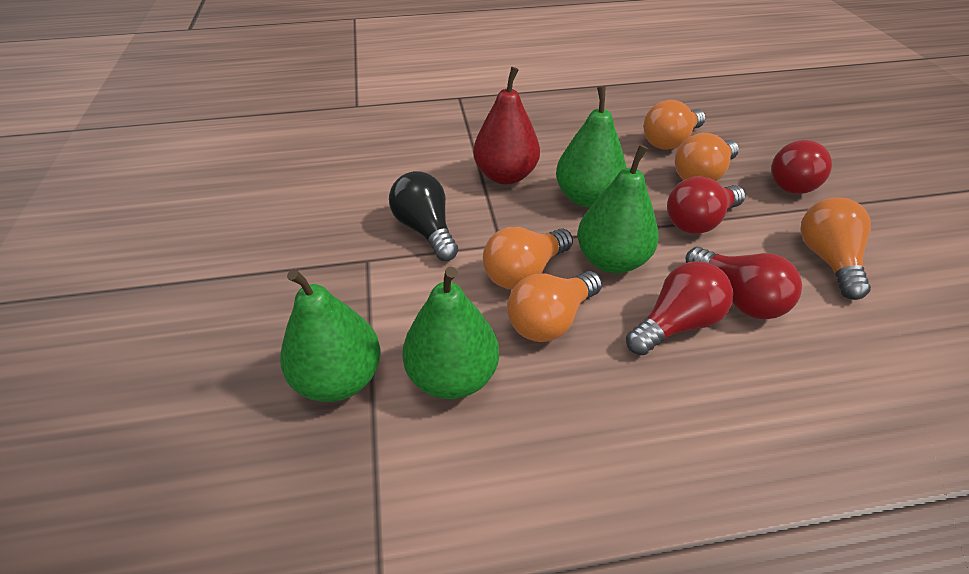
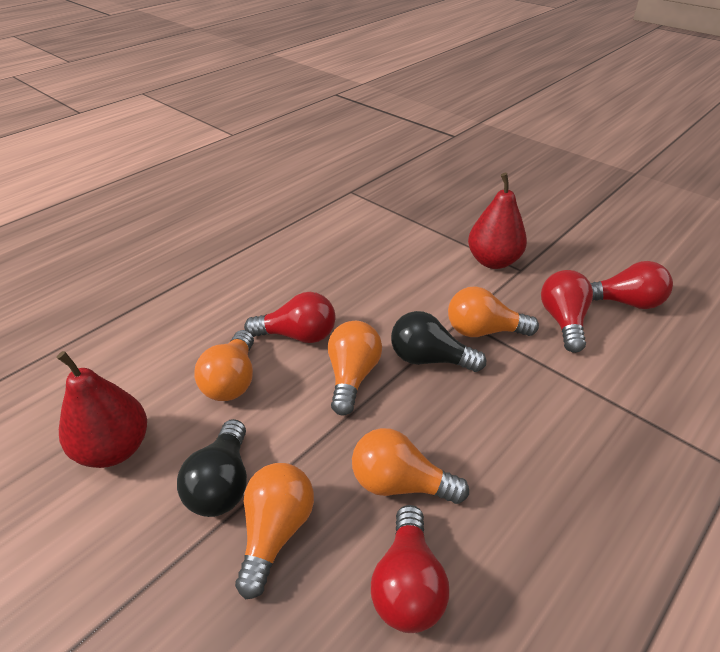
black light bulb: [389,171,458,261] = 1 -> [177,419,247,517] [391,311,486,372] = 2
green pear: [280,269,381,402] [402,266,499,399] [556,86,627,207] [577,145,659,273] = 4 -> none = 0
red pear: [473,67,540,185] = 1 -> [56,351,147,468] [468,173,527,269] = 2

